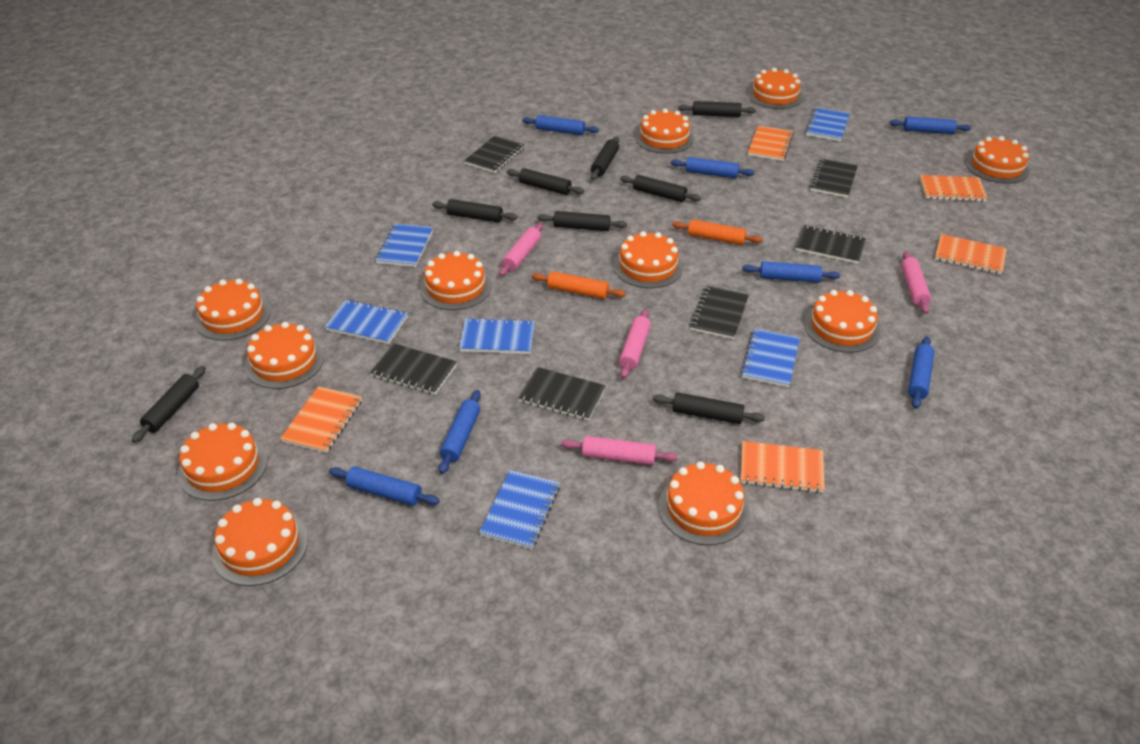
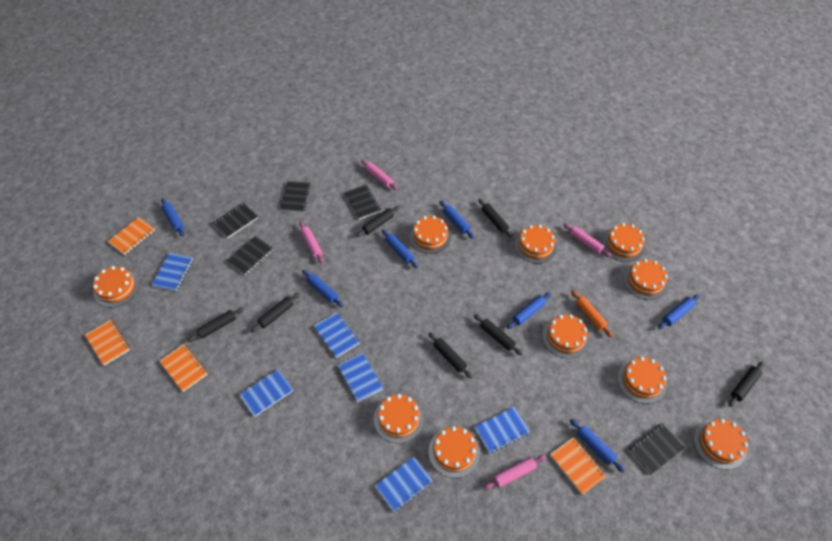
black notebook: [370,343,457,395] [464,136,525,173] [518,367,606,421] [689,286,749,339] [795,225,866,264] [809,159,858,198] = 6 -> [212,203,258,239] [227,236,273,275] [280,181,312,212] [344,185,381,219] [628,423,685,475] = 5
black rolling pin: [132,366,206,443] [432,199,518,222] [507,168,584,195] [537,211,627,231] [590,136,619,180] [620,175,701,202] [653,392,765,424] [678,101,756,117] = 8 -> [187,307,244,342] [251,293,300,333] [356,206,400,237] [428,332,472,379] [474,314,523,355] [479,199,512,238] [729,362,764,407] = 7
orange cake: [177,423,267,501] [194,279,271,341] [212,498,308,586] [244,322,324,389] [420,251,492,310] [613,231,683,288] [635,109,694,154] [659,462,749,545] [748,68,803,109] [804,290,880,353] [965,136,1030,184] = 11 -> [93,266,139,307] [374,394,424,443] [409,215,451,254] [429,426,480,478] [514,224,557,263] [542,314,589,358] [602,223,645,262] [617,357,667,404] [623,259,668,300] [694,419,748,470] = 10
orange notebook: [280,386,362,453] [741,441,825,493] [748,126,794,161] [920,175,988,202] [935,234,1007,274] = 5 -> [85,319,130,366] [107,217,155,255] [159,344,208,392] [550,437,606,495] = 4
orange rolling pin: [532,271,626,299] [672,219,763,245] = 2 -> [571,290,612,337] = 1

